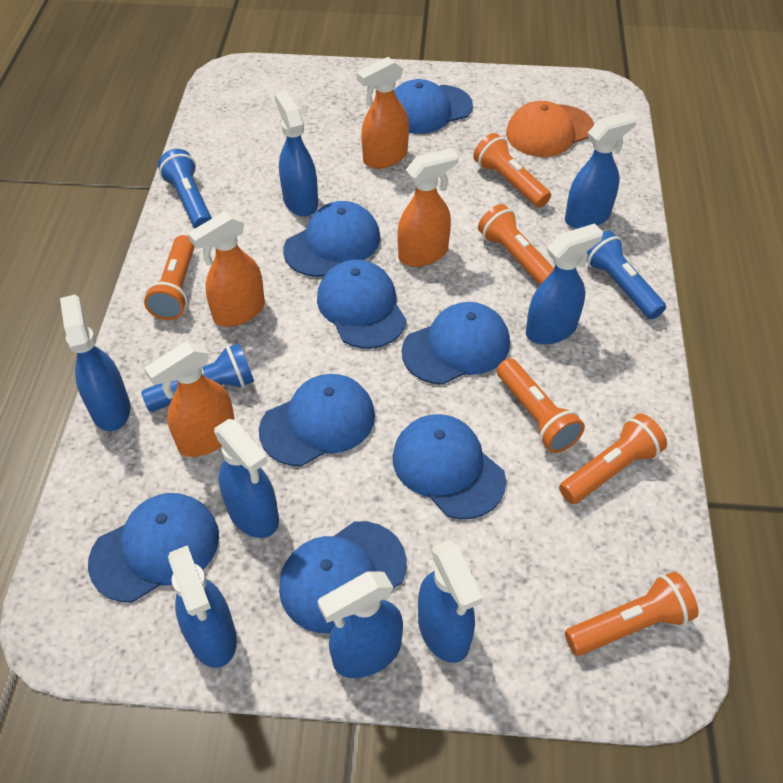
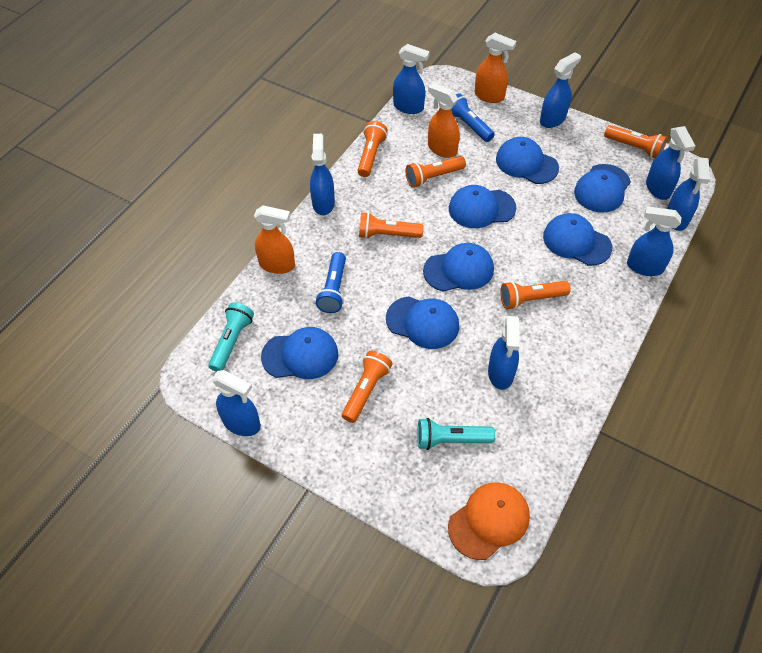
blue cap: [88,493,219,602] [259,374,375,466] [279,521,407,633] [283,201,380,277] [317,260,407,349] [392,414,506,519] [394,79,473,134] [402,302,510,385] = 8 -> [261,327,338,379] [386,296,459,349] [423,243,494,291] [449,185,516,228] [496,137,559,184] [543,213,612,266] [574,164,631,213] = 7
blue flashlight: [141,343,254,412] [158,149,212,228] [587,231,666,319] = 3 -> [316,252,346,313] [452,93,495,142] = 2
orange spray bottle: [144,341,235,457] [188,211,265,327] [357,57,409,169] [398,148,458,267] = 4 -> [254,205,295,274] [428,83,460,158] [475,33,516,103] = 3
turquoise flashlight: none = 0 -> [208,302,254,372] [417,418,495,450] = 2

